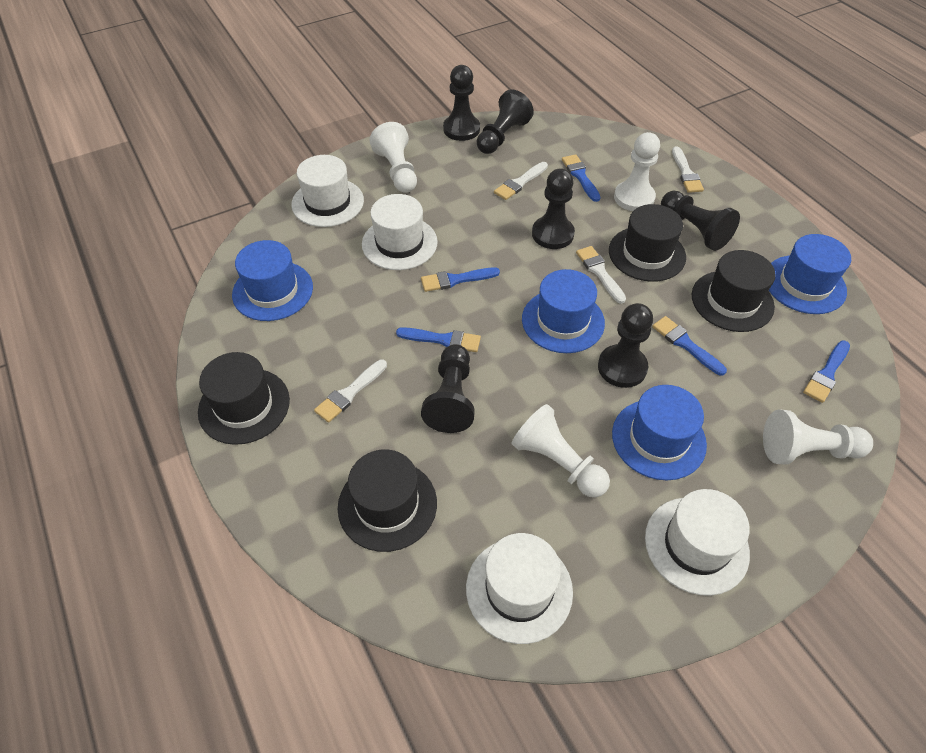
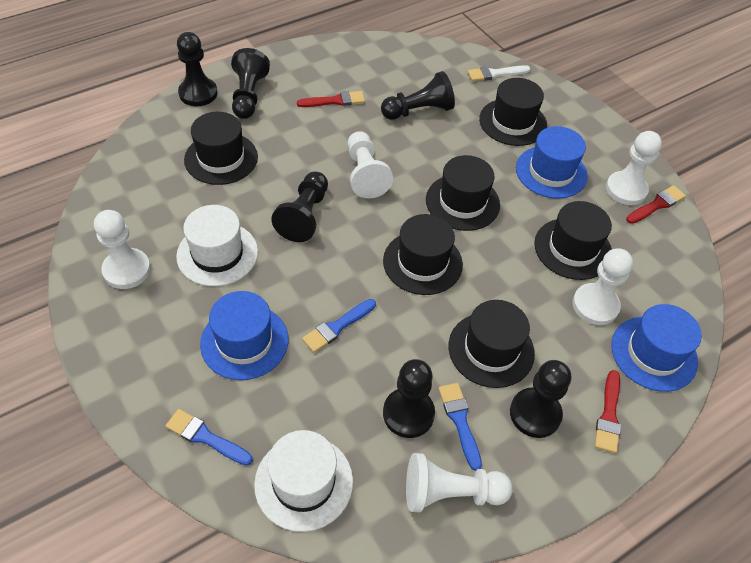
black hat: [198,352,290,445] [338,449,437,552] [609,204,686,282] [692,250,776,332] = 4 -> [184,112,258,185] [383,214,463,295] [426,155,500,231] [449,300,535,388] [479,78,547,146] [534,201,612,280] = 6
blue brush: [396,327,481,352] [421,267,500,292] [562,154,601,202] [652,316,727,376] [803,341,850,403] = 5 -> [166,409,253,466] [302,299,376,353] [438,383,482,471] = 3
blue hat: [232,240,313,321] [522,269,605,353] [612,385,707,480] [769,234,851,314] = 4 -> [200,291,288,380] [516,126,588,199] [611,304,702,392] = 3
red brush: none = 0 -> [297,91,365,107] [595,370,621,453] [626,185,686,224] = 3
white brush: [314,360,387,423] [494,162,548,200] [576,246,626,304] [672,146,704,193] = 4 -> [467,65,530,81] = 1
white hat: [291,155,364,227] [362,194,438,270] [466,533,573,644] [645,489,750,596] = 4 -> [176,205,258,286] [254,430,353,532] = 2
white pawn: [369,122,417,193] [512,404,610,498] [614,132,660,211] [763,409,873,465] = 4 -> [94,210,151,289] [348,131,393,198] [406,453,513,512] [573,248,633,325] [606,131,662,205] = 5

